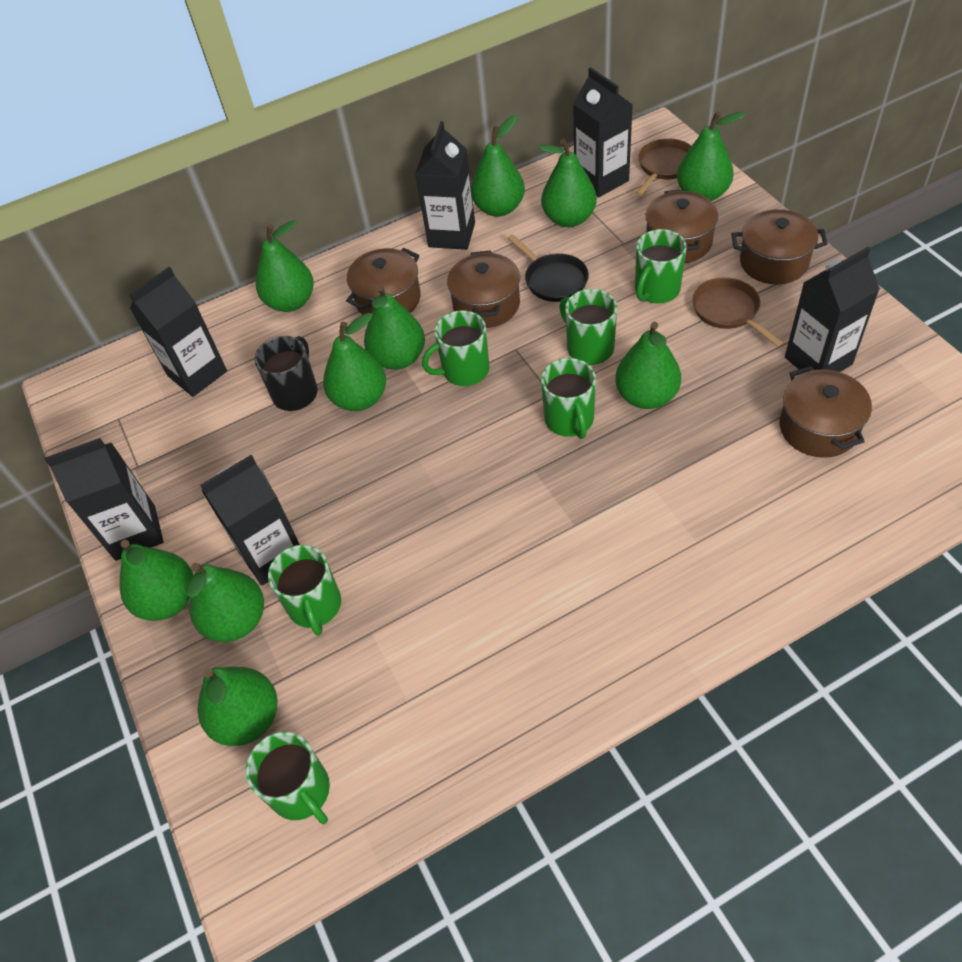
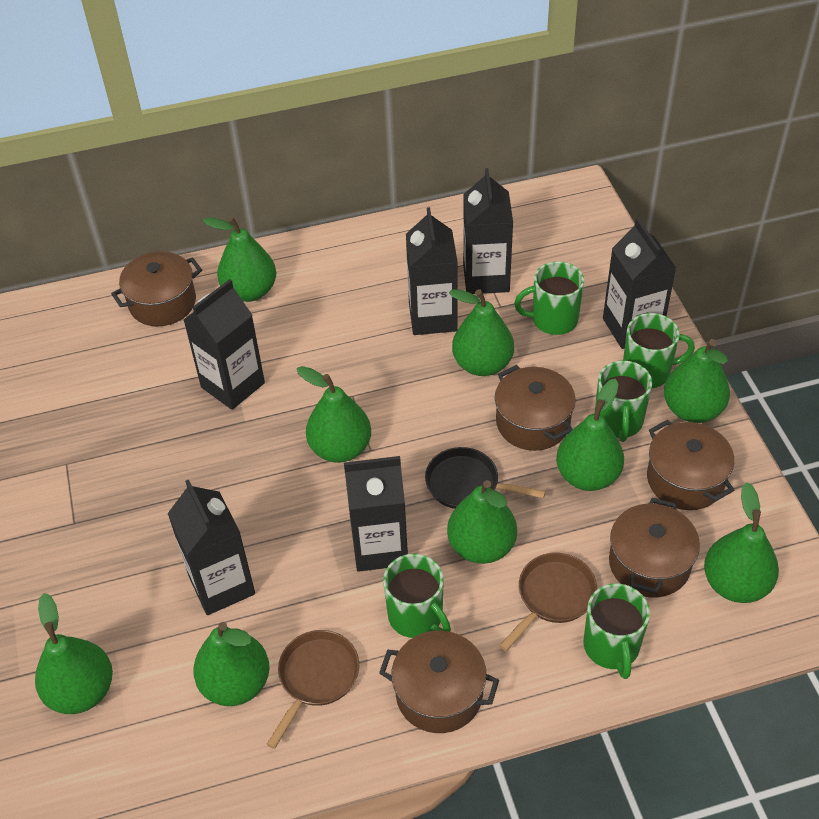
black mug: [254,336,318,411] = 1 -> none = 0
green mug: [246,732,330,824] [268,545,341,636] [422,310,489,386] [541,358,596,439] [559,289,617,365] [635,229,687,304] = 6 -> [383,554,451,638] [514,261,584,335] [583,583,650,679] [595,360,652,442] [623,313,695,388] = 5
green pear: [120,540,193,621] [186,563,264,642] [198,667,277,746] [256,220,314,312] [323,313,386,411] [364,285,425,370] [471,115,525,217] [539,139,597,227] [615,322,681,409] [677,111,746,201] = 10 -> [35,593,113,714] [193,622,270,706] [202,216,276,302] [297,366,371,463] [447,480,517,564] [449,289,514,376] [556,379,624,491] [664,339,730,423] [704,482,779,603] = 9

